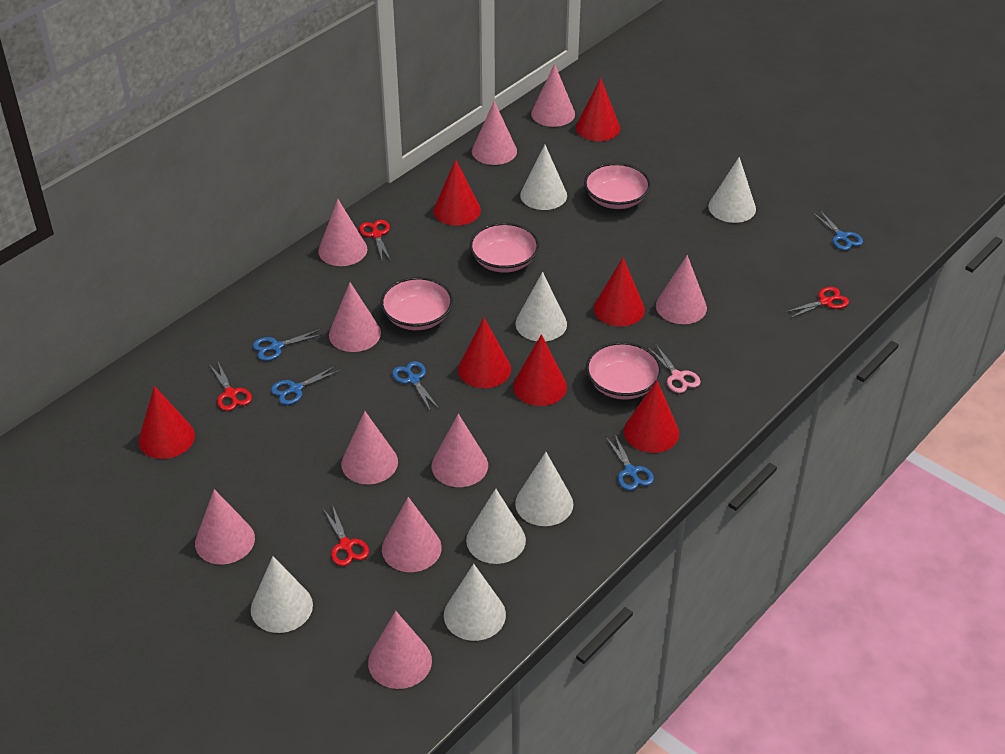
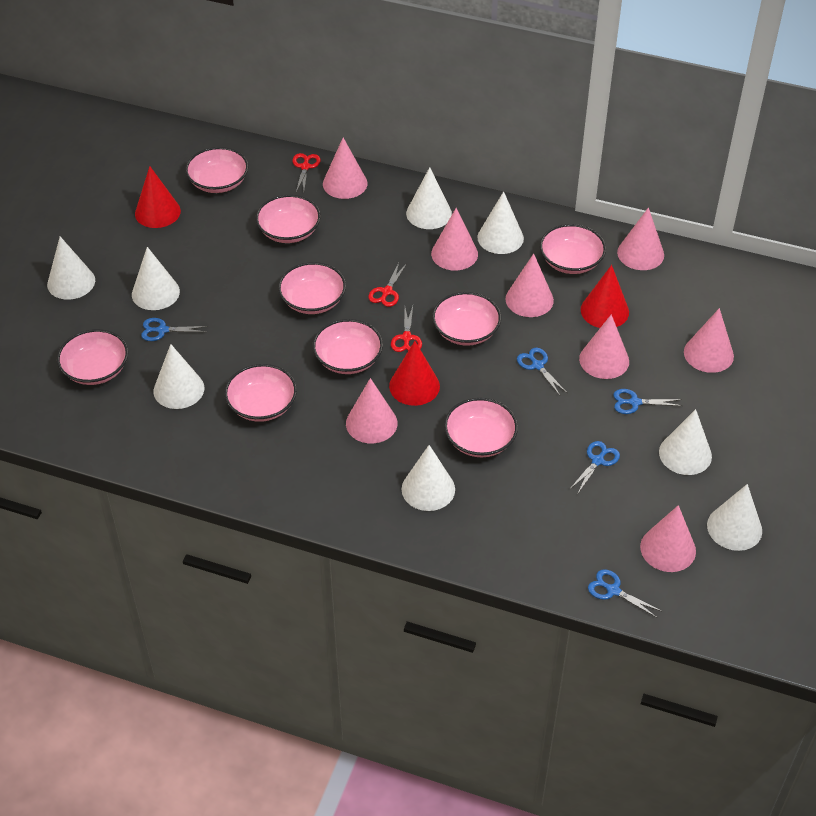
pink bowl: [380,277,453,330] [469,223,539,273] [584,163,651,209] [586,342,662,400] = 4 -> [57,329,128,385] [185,147,249,193] [224,364,297,422] [256,195,321,243] [278,262,346,314] [313,319,383,374] [432,292,501,346] [444,398,518,457] [540,224,606,274] = 9
pink cone: [195,489,255,565] [318,199,367,266] [329,282,381,352] [341,411,398,484] [368,611,432,689] [382,497,442,572] [432,414,488,487] [472,101,517,165] [531,64,575,127] [656,255,707,324] = 10 -> [323,138,367,199] [346,378,398,443] [431,208,478,270] [506,254,554,317] [579,314,629,379] [617,207,664,270] [640,505,696,572] [684,308,734,373] = 8
pink scissors: [647,344,701,393] = 1 -> none = 0
red cone: [138,386,195,459] [433,159,481,226] [458,318,511,388] [513,334,567,406] [576,78,620,141] [594,258,645,326] [624,380,679,453] = 7 -> [135,166,181,228] [389,341,440,406] [581,265,629,328] = 3
red scissors: [209,362,252,411] [323,505,369,566] [359,220,391,261] [786,287,849,318] = 4 -> [293,153,320,192] [368,263,407,307] [391,306,422,352] = 3
white cone: [251,556,313,633] [444,564,506,641] [466,489,526,564] [515,452,573,526] [516,272,567,341] [520,145,567,210] [708,157,756,223] = 7 -> [47,236,95,300] [132,247,180,310] [154,344,204,409] [402,445,455,511] [406,167,452,229] [477,191,524,254] [659,409,712,475] [707,484,762,551] = 8

